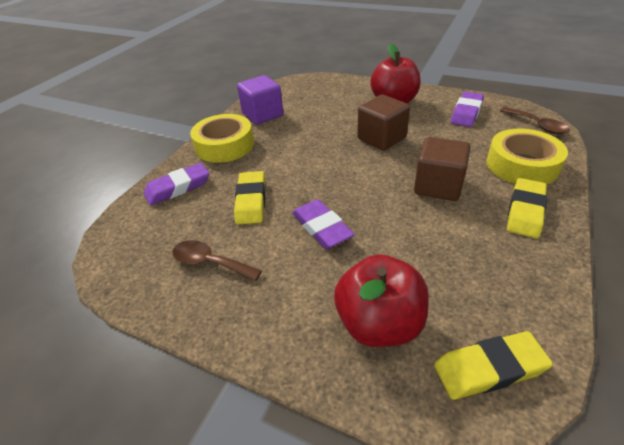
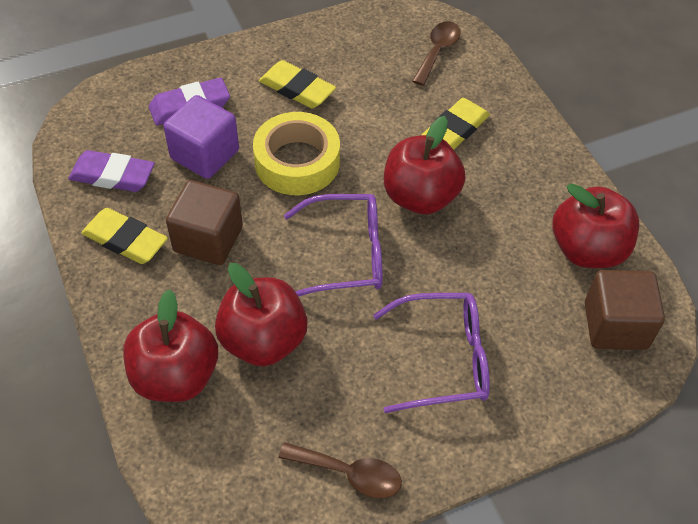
purple eraser: [144,163,209,206] [292,199,355,249] [451,91,484,127] = 3 -> [68,150,155,192] [149,78,230,125] = 2
purple glasses: none = 0 -> [284,194,383,297] [373,293,490,413] = 2
red apple: [334,254,429,347] [370,44,420,103] = 2 -> [123,289,218,402] [215,263,308,366] [384,116,466,215] [552,183,639,268] = 4
yellow tape: [190,114,254,163] [486,129,568,184] = 2 -> [253,112,340,195] = 1

